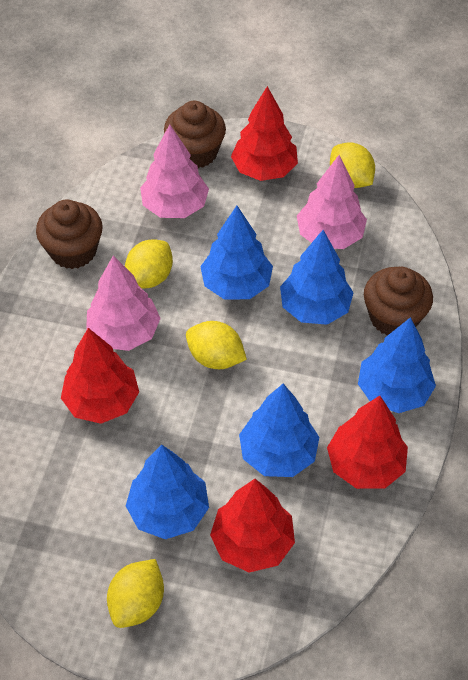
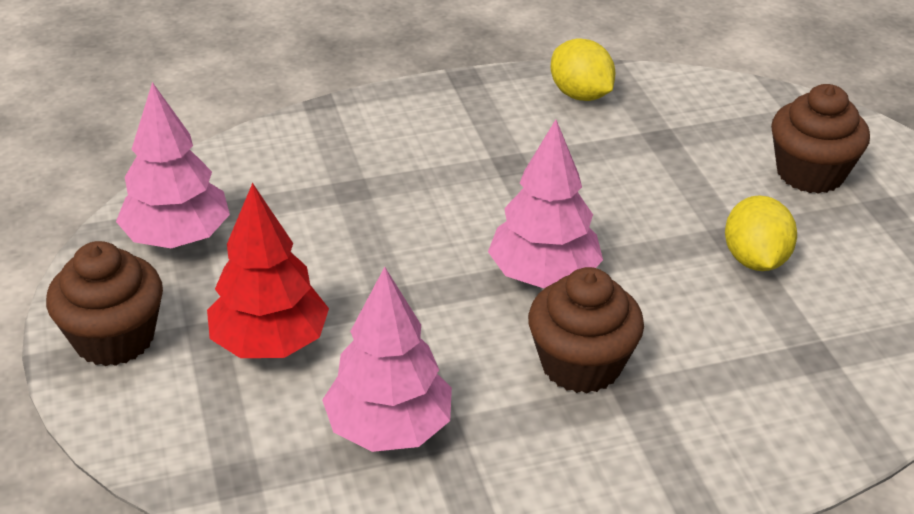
blue tree: [126,445,209,539] [200,206,273,299] [239,384,319,477] [280,230,354,325] [358,317,436,413] = 5 -> none = 0
red tree: [61,328,139,424] [210,479,295,573] [231,86,298,181] [327,396,408,489] = 4 -> [207,183,329,358] = 1
yellow lemon: [107,559,164,628] [125,239,173,289] [186,321,247,369] [330,142,375,188] = 4 -> [551,38,616,101] [725,195,797,271] = 2

